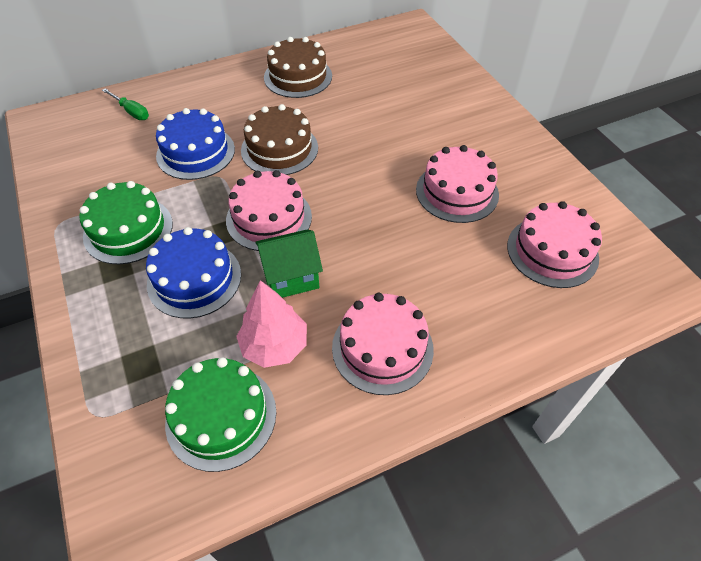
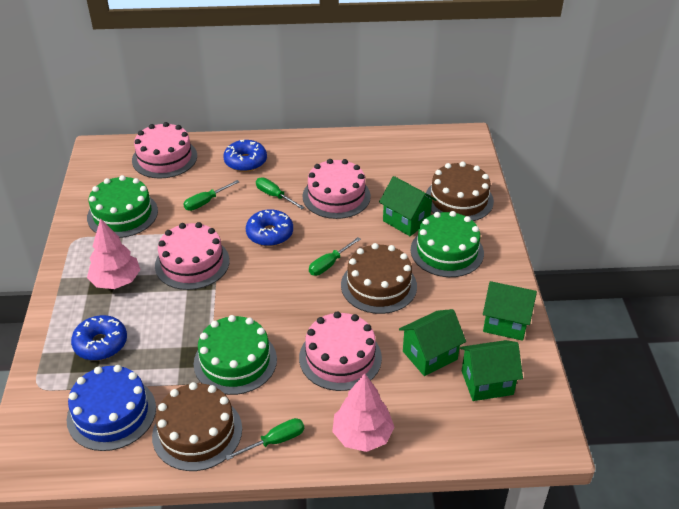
blue cake: [146,227,241,318] [156,108,235,180] = 2 -> [67,365,156,451] = 1
blue donut: none = 0 -> [71,315,127,361] [223,140,267,172] [246,209,293,246] = 3
brown cake: [241,104,318,175] [264,37,332,98] = 2 -> [152,382,242,471] [341,243,417,314] [426,162,494,221] = 3
green cake: [79,181,173,264] [165,357,276,472] = 2 -> [87,175,158,238] [194,315,277,395] [411,211,484,277] = 3
green house: [256,229,323,298] = 1 -> [379,176,437,236] [399,309,466,376] [460,340,523,401] [483,281,537,341] = 4
green screwdriver: [102,88,149,120] = 1 -> [183,180,239,211] [225,418,304,460] [256,178,305,209] [309,237,361,276] = 4
pink tree: [236,280,307,368] = 1 -> [87,218,141,289] [332,373,395,452] = 2

